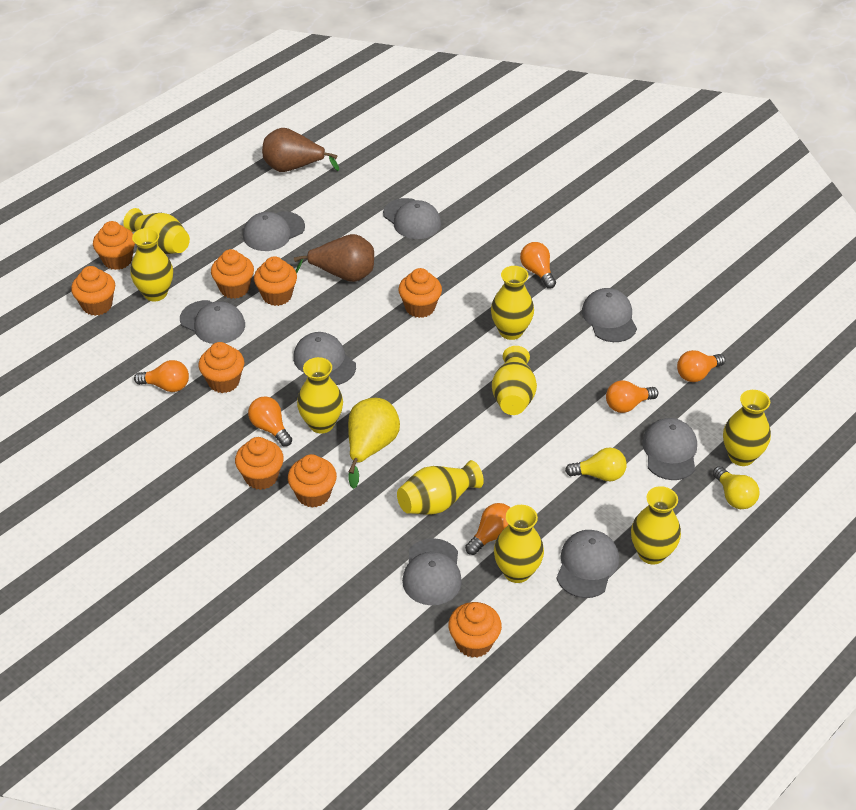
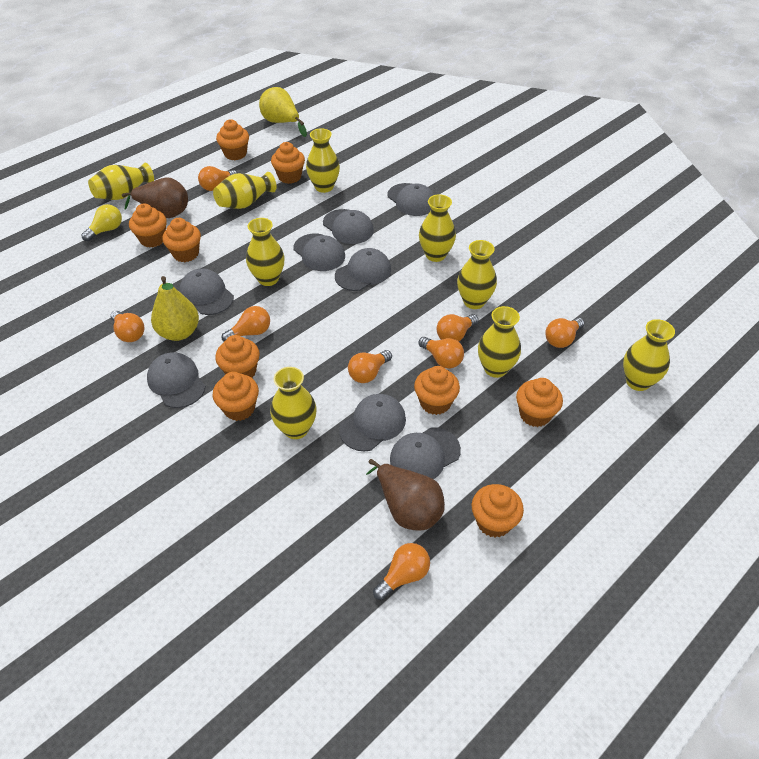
orange light bulb: [134,360,189,392] [248,396,292,447] [465,503,510,555] [520,242,556,289] [606,380,658,413] [677,350,725,382] = 6 -> [110,311,144,342] [198,166,237,191] [222,306,270,341] [348,350,392,383] [373,543,430,600] [419,337,464,368] [437,314,478,342] [545,318,584,348] = 8
yellow light bulb: [565,448,627,481] [713,466,760,509] = 2 -> [81,204,122,241] = 1
yellow pear: [348,398,400,489] = 1 -> [151,276,199,341] [259,87,307,137] = 2

